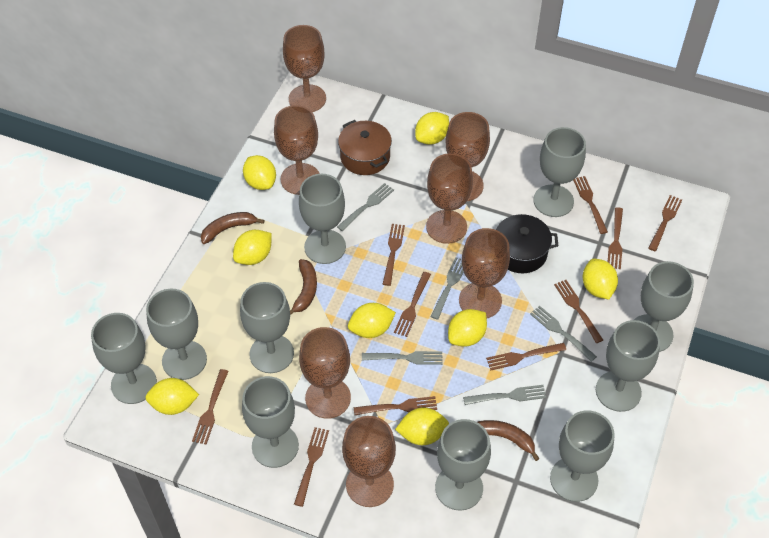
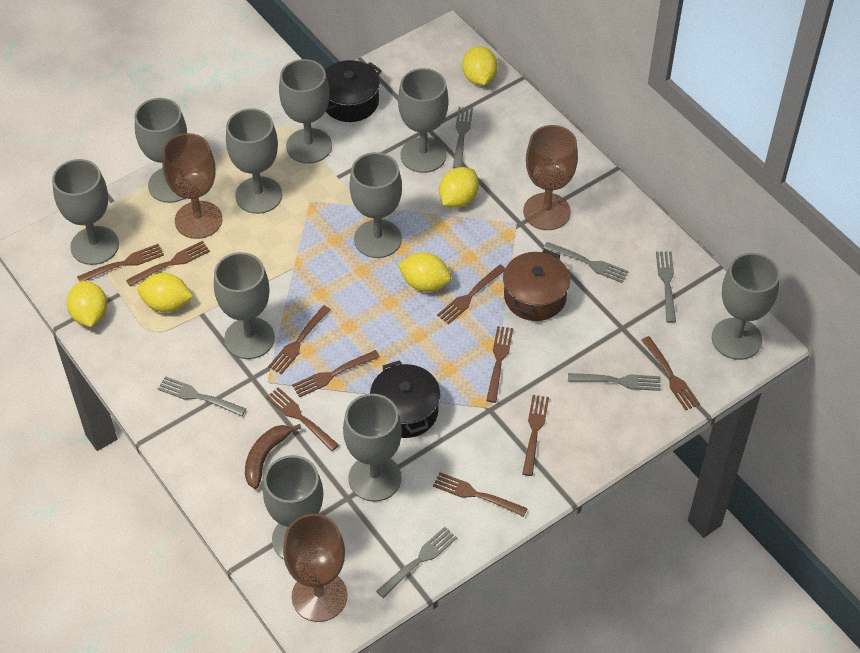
black pot: [496,214,558,273] = 1 -> [325,60,382,122] [370,360,440,438] = 2
brown banana: [201,212,265,244] [290,259,317,315] [477,420,539,461] = 3 -> [245,424,301,489] = 1
brown goblet: [274,105,320,195] [283,25,326,112] [299,327,351,419] [342,416,396,507] [426,153,473,244] [446,112,490,201] [459,228,510,318] = 7 -> [162,133,222,239] [283,514,347,622] [523,125,578,230] = 3
grey fork: [337,183,394,231] [362,351,443,365] [430,257,464,320] [463,385,546,405] [530,306,597,362] = 5 -> [158,376,246,416] [376,527,457,598] [453,107,473,169] [543,242,629,283] [568,373,661,391] [656,251,676,323] = 6
yellow lemon: [145,378,199,415] [233,230,272,265] [243,155,276,190] [348,303,396,338] [395,408,449,445] [415,112,449,145] [448,309,487,347] [583,259,618,299] = 8 -> [67,281,107,327] [137,273,193,312] [398,252,451,292] [439,167,479,208] [462,46,498,86] = 5

